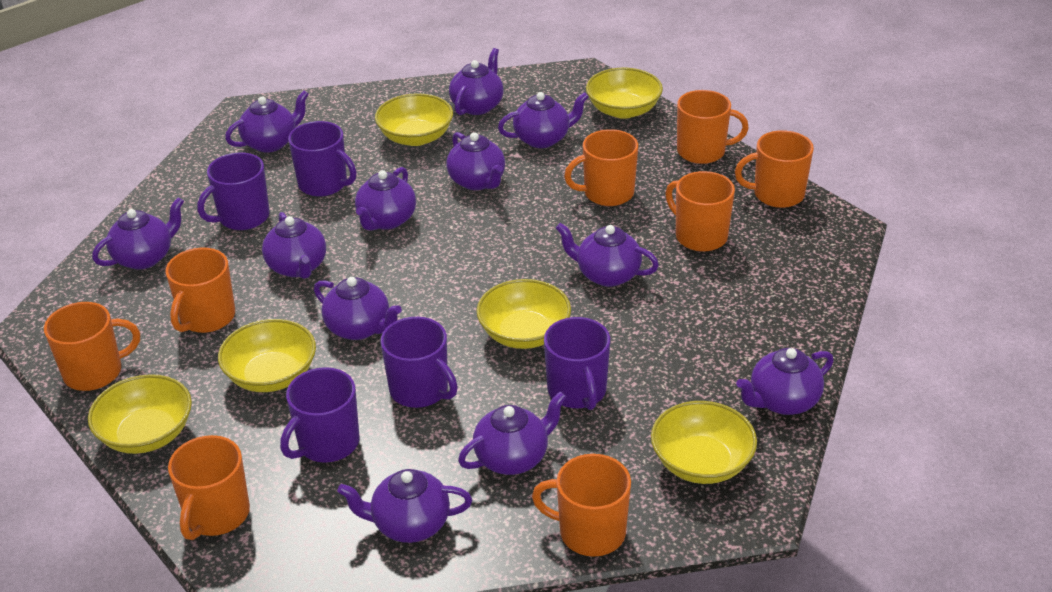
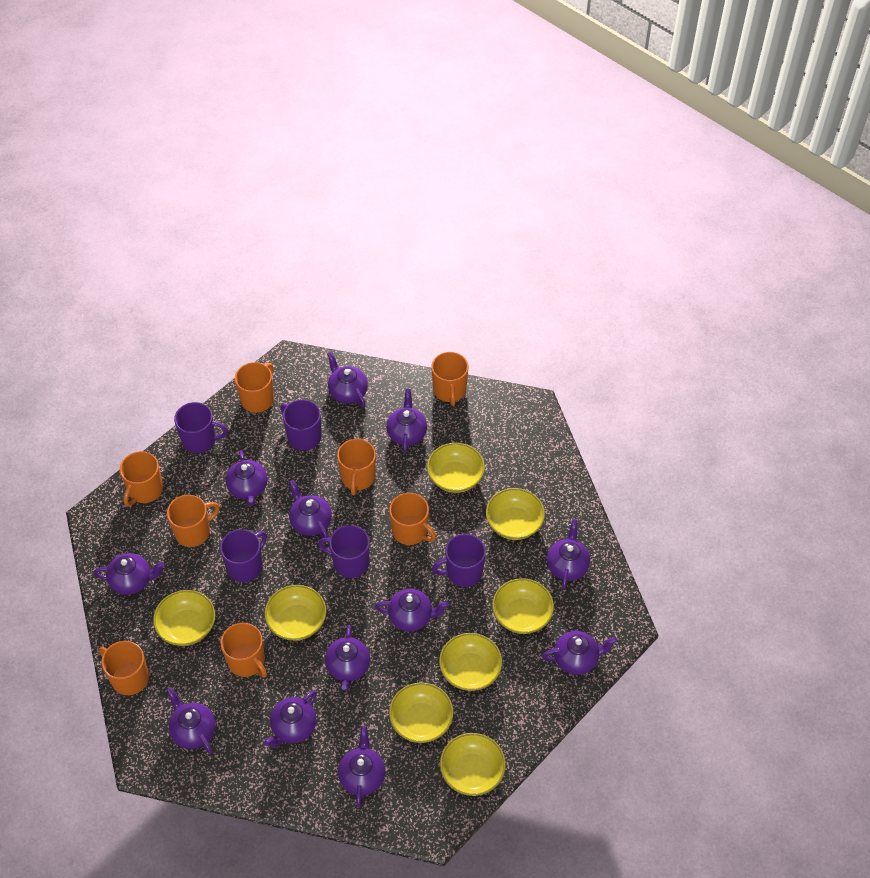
yellow bowl: [88,374,192,454] [218,319,316,392] [375,93,453,146] [476,279,571,349] [586,68,663,119] [651,401,757,484] = 6 -> [153,590,215,646] [265,585,326,641] [389,682,453,743] [427,443,485,493] [439,633,502,691] [440,733,506,796] [486,488,545,540] [492,578,554,634] = 8

